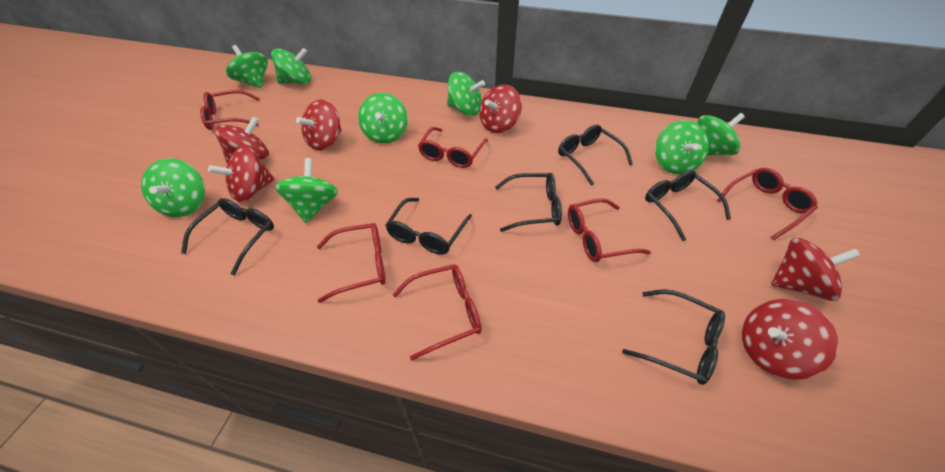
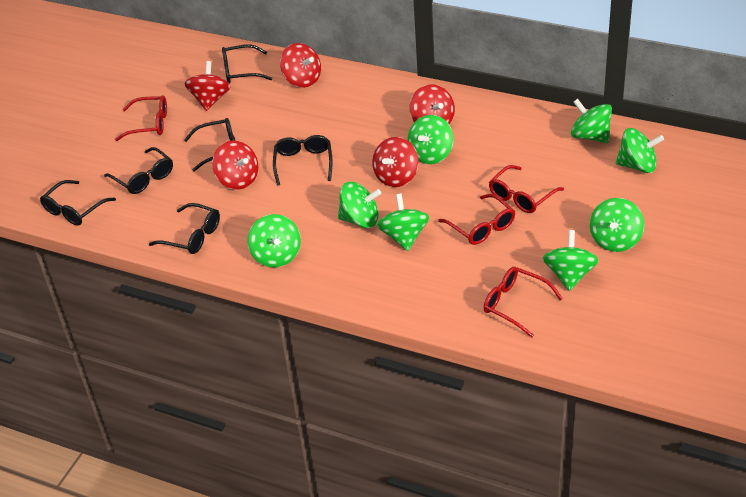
red glasses: [200,90,260,130] [317,223,386,303] [392,264,482,360] [418,127,488,168] [568,198,651,262] [717,168,818,240] = 6 -> [115,95,167,141] [438,194,515,245] [484,267,563,337] [489,165,564,213] = 4
red spinning top: [208,146,275,202] [214,116,269,164] [296,99,342,150] [479,85,522,133] [742,299,839,380] [771,238,860,301] = 6 -> [185,61,231,111] [212,140,258,190] [280,43,321,88] [372,137,419,187] [410,84,455,124] = 5

